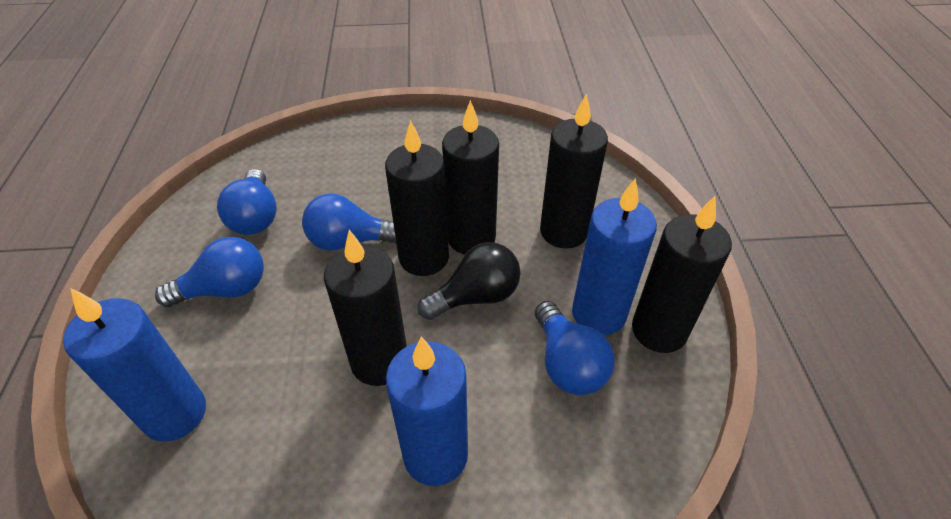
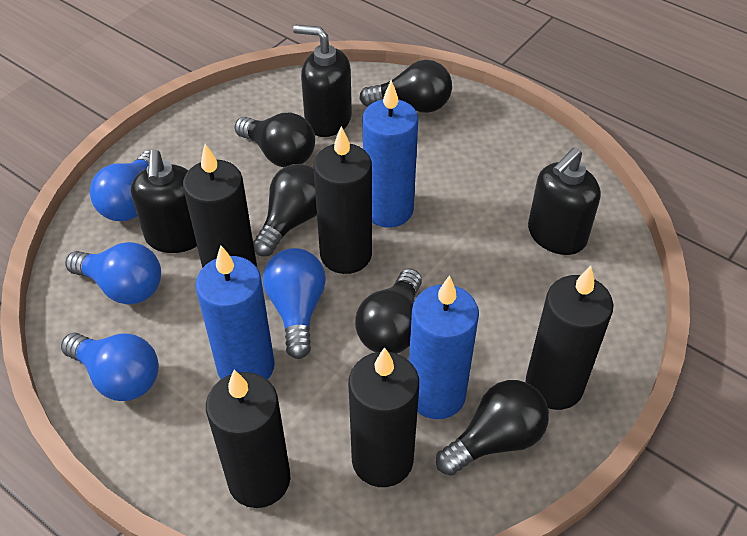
black light bulb: [417,242,521,320] = 1 -> [235,113,315,167] [253,164,317,257] [355,269,422,353] [359,60,452,113] [436,380,549,476] = 5
black soap dispenser: none = 0 -> [131,150,197,253] [293,24,352,137] [528,148,601,255] = 3

